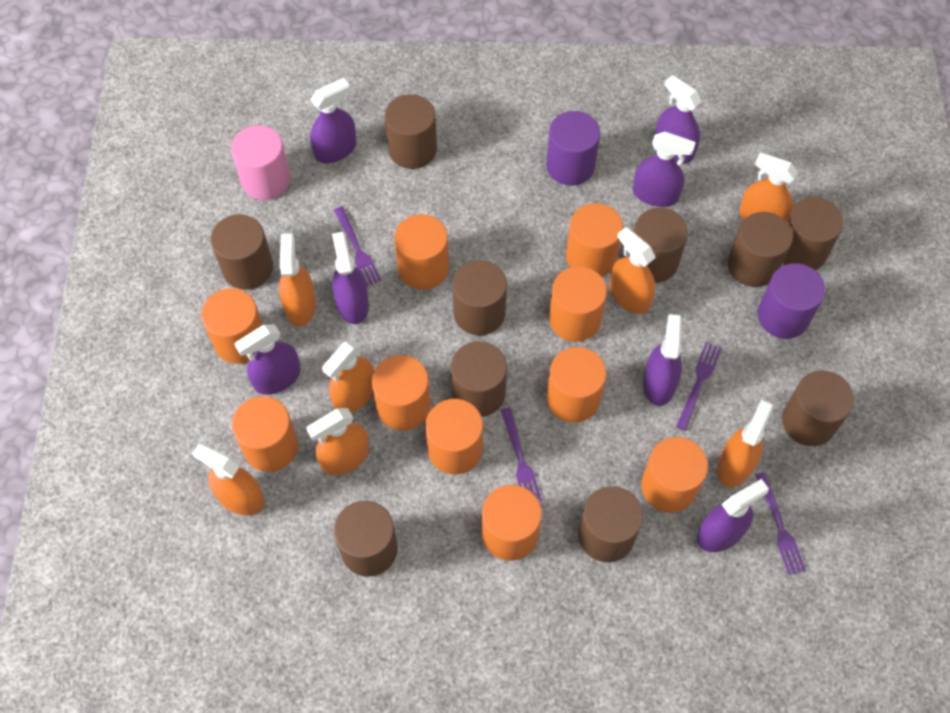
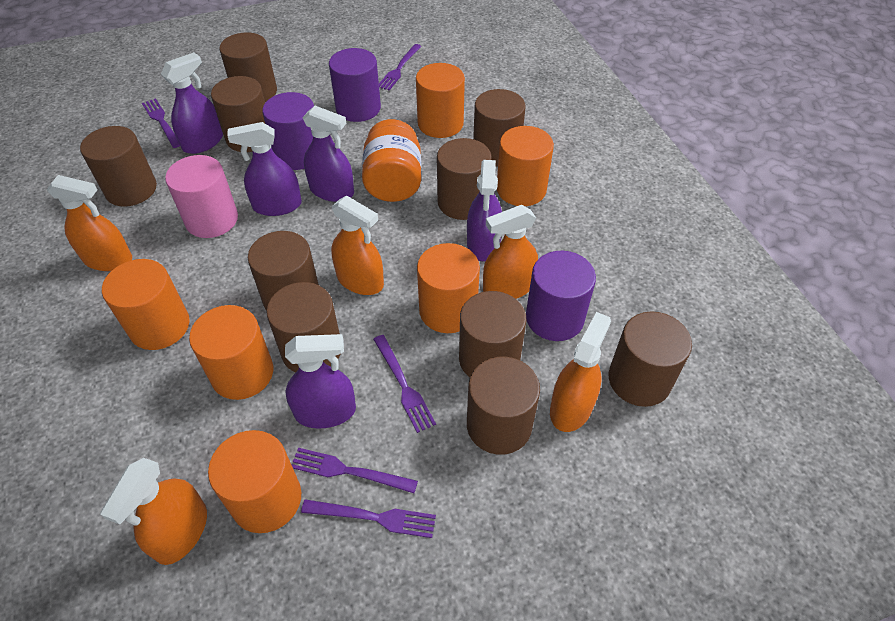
orange cylinder: [201,288,263,364] [232,396,298,472] [372,355,431,431] [394,214,449,290] [425,399,483,474] [482,485,542,561] [547,347,606,423] [549,266,607,342] [566,203,623,277] [641,437,708,513] = 10 -> [102,259,190,350] [189,305,273,400] [208,430,301,533] [416,63,465,138] [417,243,480,333] [497,126,554,206] = 6
orange jar: none = 0 -> [362,119,421,202] = 1
orange spray bottle: [192,444,265,516] [279,233,316,326] [306,408,369,475] [322,339,374,413] [609,227,656,314] [717,400,773,488] [739,152,798,222] = 7 -> [47,175,132,271] [100,458,207,565] [331,195,384,295] [483,205,538,299] [550,312,611,432] = 5
purple cylinder: [546,111,600,186] [758,263,825,339] = 2 -> [262,92,314,170] [329,48,381,122] [526,251,596,341] = 3
purple fork: [334,206,382,286] [501,407,542,502] [676,342,722,431] [755,472,806,575] = 4 -> [142,98,180,148] [291,448,418,493] [301,499,436,538] [373,335,436,433] [379,44,421,91] = 5
purple spray bottle: [235,324,301,395] [310,78,357,163] [332,232,369,324] [633,132,696,207] [643,314,682,406] [655,75,702,163] [697,479,769,552] = 7 -> [161,52,223,154] [227,122,302,216] [285,334,356,429] [302,106,354,202] [467,160,502,261] = 5

